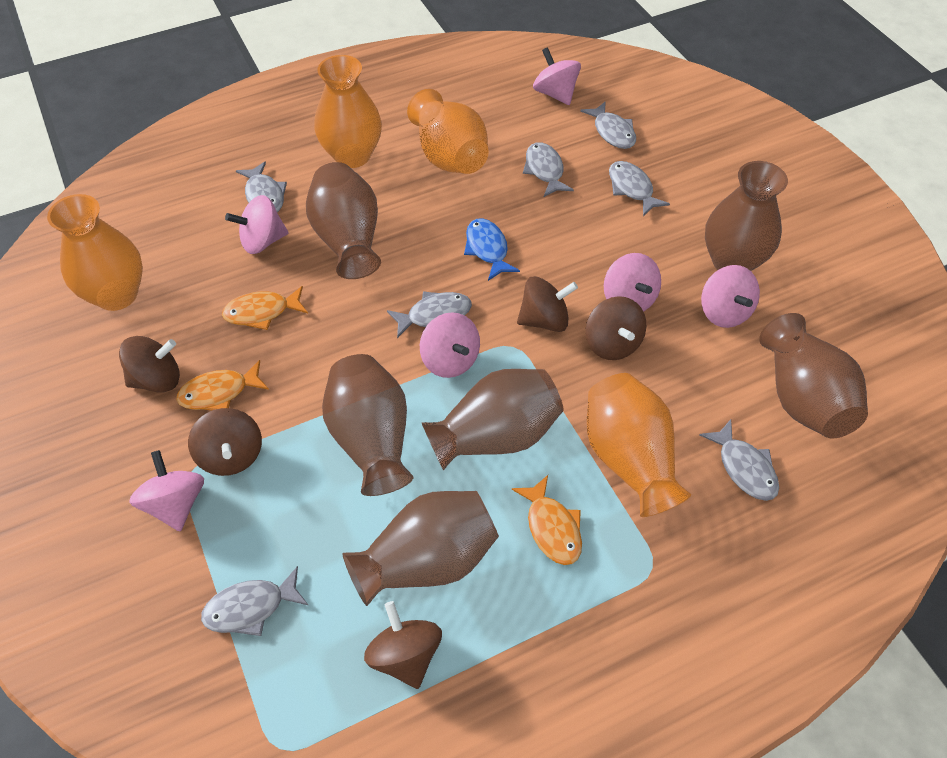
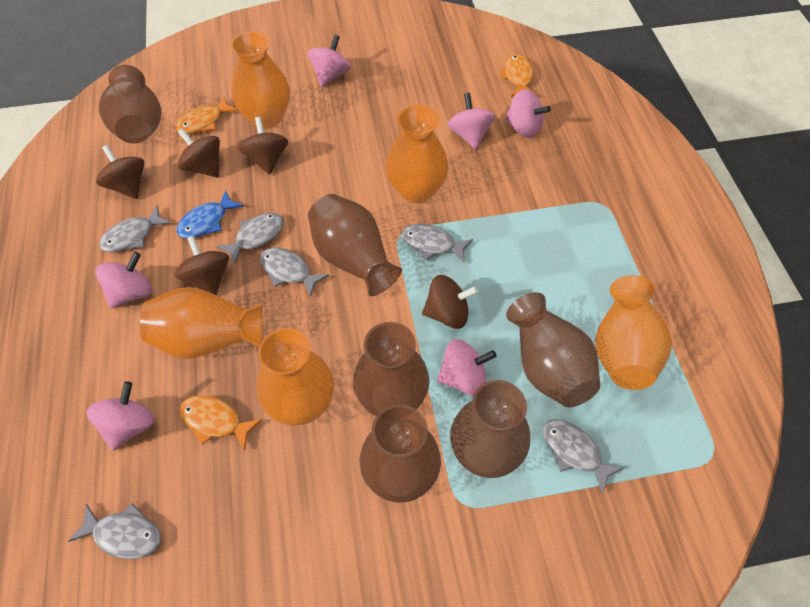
grey fish: [201,566,308,636] [236,161,287,212] [387,291,472,338] [523,142,574,197] [580,101,636,149] [609,161,670,216] [699,419,779,501] = 7 -> [68,503,161,559] [99,205,172,252] [216,213,284,265] [260,248,329,297] [401,224,473,263] [543,419,624,494] = 6
orange vase: [47,194,143,311] [314,55,382,168] [407,89,489,174] [587,373,691,517] = 4 -> [140,287,262,359] [231,31,290,129] [257,328,334,426] [386,105,448,204] [595,275,672,390] = 5

